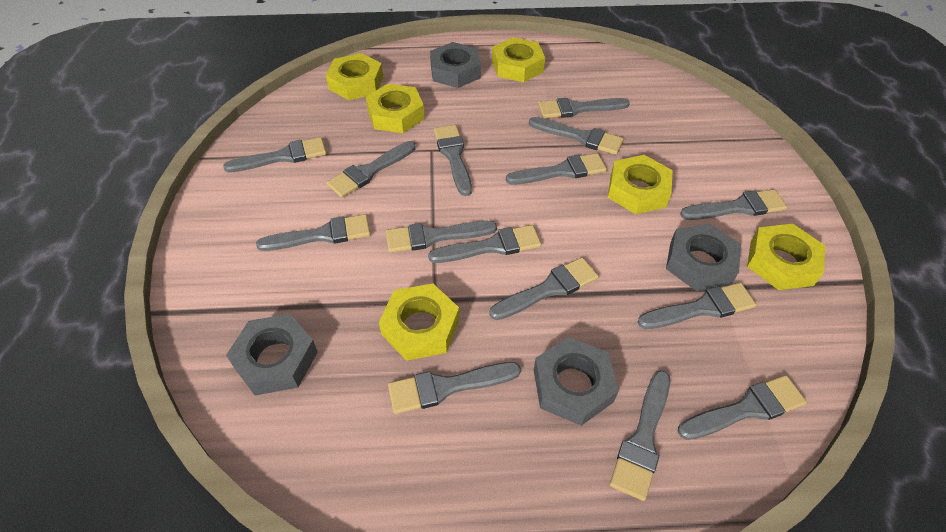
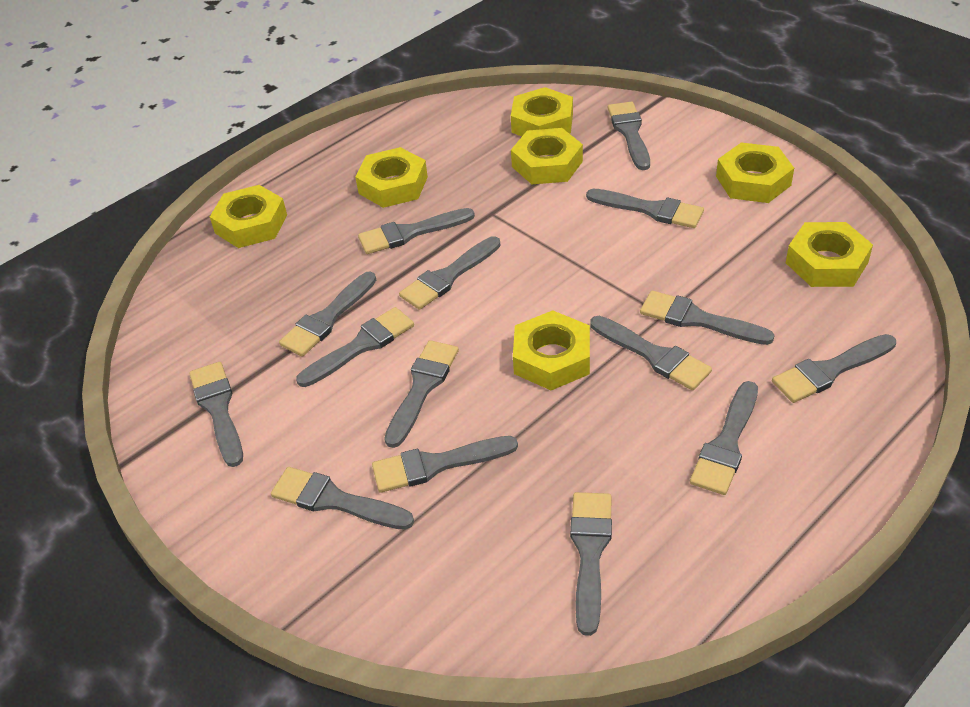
grey nut: [226,314,318,396] [430,42,481,88] [534,337,619,426] [666,224,741,291] = 4 -> none = 0
yellow nut: [326,53,383,100] [366,84,425,133] [379,283,459,361] [492,37,545,82] [608,155,673,214] [747,224,825,290] = 6 -> [210,185,287,248] [355,147,428,208] [511,87,573,136] [511,128,583,184] [513,310,590,390] [716,143,794,203] [786,222,873,287] = 7

